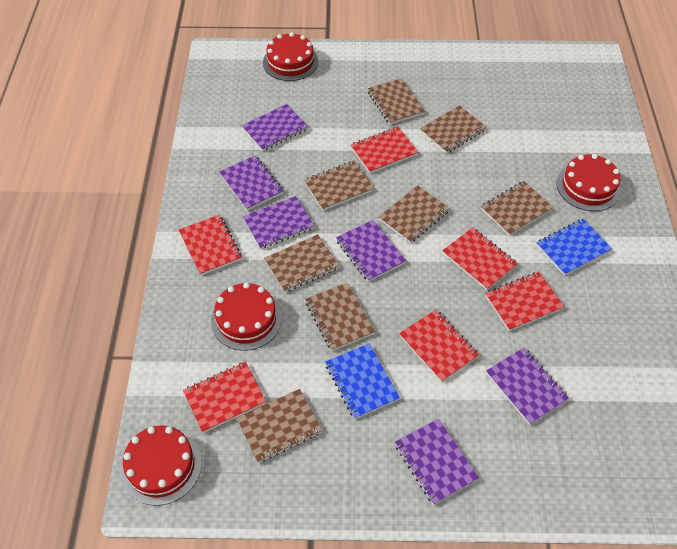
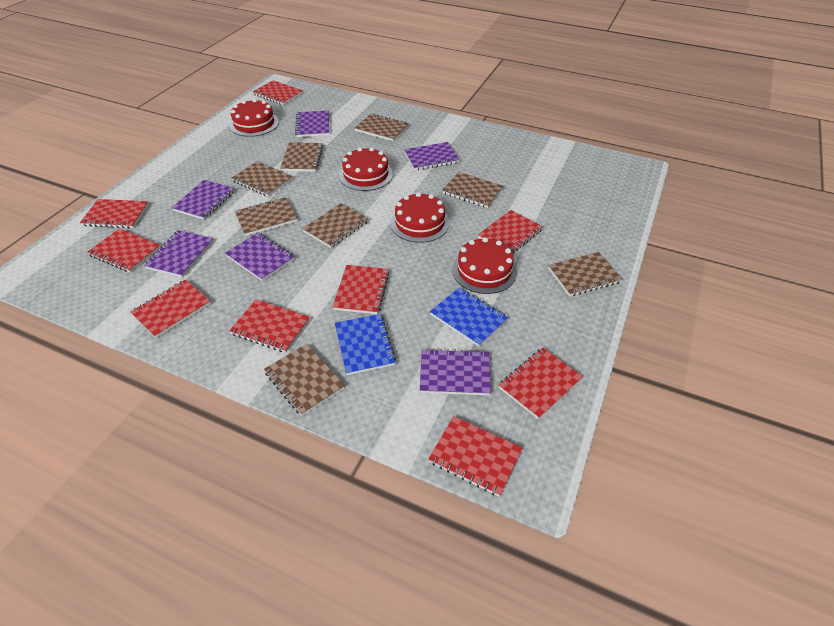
red notebook: [179,215,242,276] [183,362,266,433] [351,127,418,173] [399,309,479,382] [442,227,518,290] [485,272,564,331] = 6 -> [80,199,149,228] [87,229,160,272] [130,279,211,338] [229,299,310,353] [252,80,303,105] [333,265,389,314] [428,416,522,497] [478,210,543,254] [499,348,583,419] = 9

